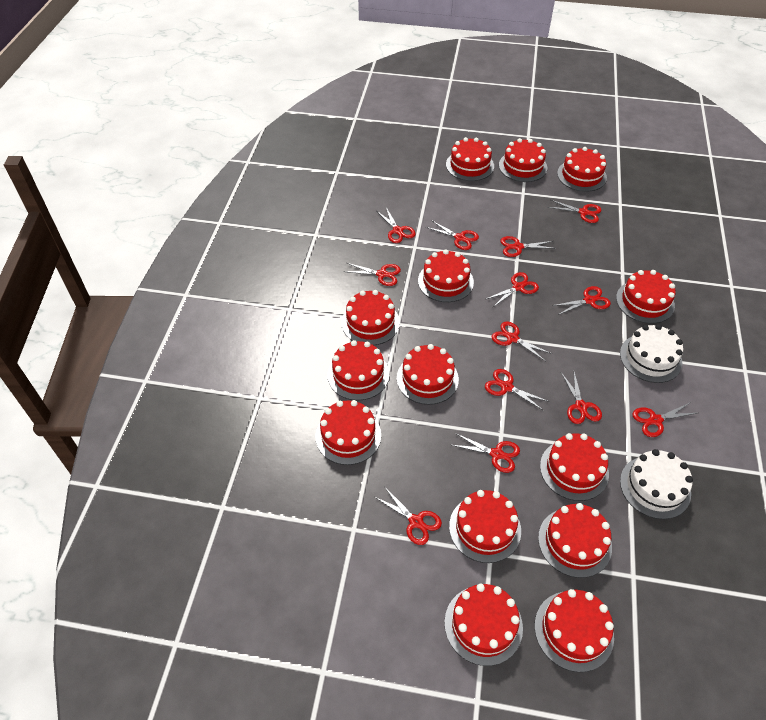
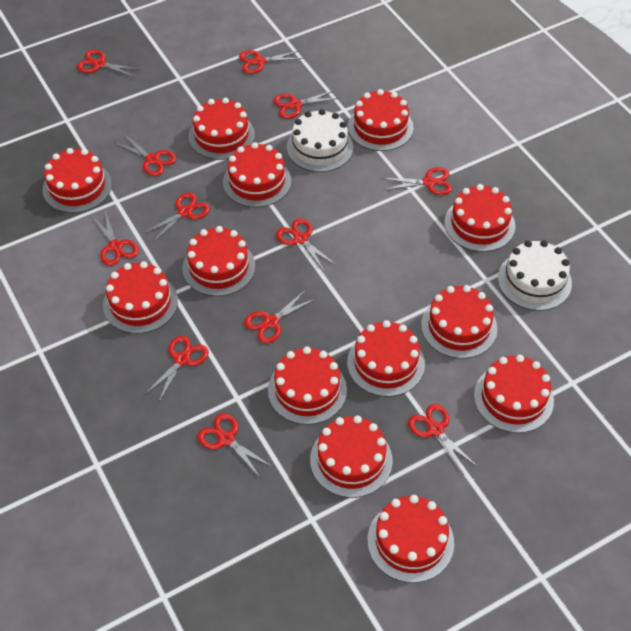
red cake: [315,400,381,465] [328,340,389,401] [341,290,400,345] [397,344,459,405] [418,249,474,302] [444,584,523,666] [446,137,494,181] [449,490,521,563] [499,138,547,182] [535,589,614,672] [538,503,612,578] [540,433,609,501] [557,147,607,192] [616,270,676,324] = 14 -> [42,148,112,213] [103,261,178,334] [182,226,255,296] [189,98,255,160] [223,142,291,207] [268,346,347,425] [310,416,393,498] [347,320,425,397] [348,89,414,151] [368,495,454,583] [421,285,497,359] [444,184,515,252] [474,355,554,433] = 13
red scissors: [343,263,401,286] [375,486,442,545] [377,208,416,243] [426,220,479,250] [452,433,520,473] [485,369,550,411] [486,272,539,307] [492,322,552,361] [500,236,556,257] [548,200,601,223] [552,286,611,315] [561,372,602,424] [632,402,697,437] = 13 -> [77,50,142,77] [91,211,139,266] [115,135,176,176] [143,192,210,243] [144,336,209,402] [197,413,273,477] [239,50,303,74] [244,291,315,343] [273,90,340,119] [276,218,337,272] [382,167,452,195] [408,404,478,474] = 12

